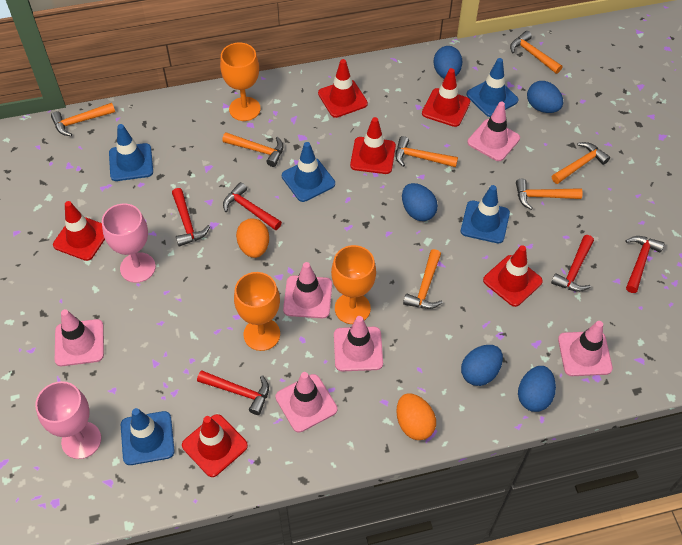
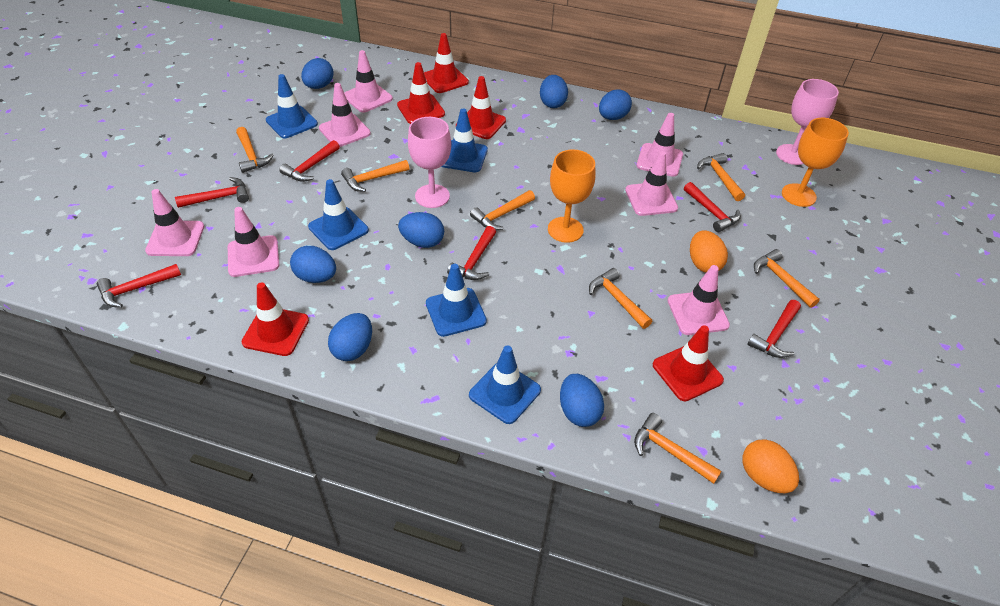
blue egg: [402,183,438,221] [434,46,463,79] [461,345,503,386] [518,366,556,412] [527,81,563,113] = 5 -> [290,246,336,283] [301,58,334,89] [328,313,372,361] [398,212,444,248] [540,75,568,108] [560,374,604,427] [599,89,632,120] = 7
orange goblet: [220,43,261,121] [234,272,280,351] [331,245,376,324] = 3 -> [548,149,596,243] [782,118,849,207] = 2
pink traffic cone: [55,309,104,366] [276,372,337,432] [283,262,332,319] [334,316,383,371] [467,102,520,161] [558,321,613,376] = 6 -> [145,189,204,256] [228,207,279,277] [319,83,371,147] [344,50,393,113] [625,151,678,216] [636,113,683,177] [668,265,730,335] = 7
red hammer: [172,188,210,247] [197,370,269,415] [223,182,282,230] [551,235,594,292] [625,236,665,293] = 5 -> [97,264,181,308] [175,177,249,208] [279,140,340,182] [447,226,496,280] [684,182,741,232] [747,300,801,358] = 6
red traffic cone: [53,201,105,261] [182,414,248,477] [318,59,368,118] [350,117,396,174] [422,68,470,127] [483,245,543,307] = 6 -> [241,282,309,356] [397,62,445,124] [424,33,469,93] [456,76,506,139] [653,325,724,401] = 5

